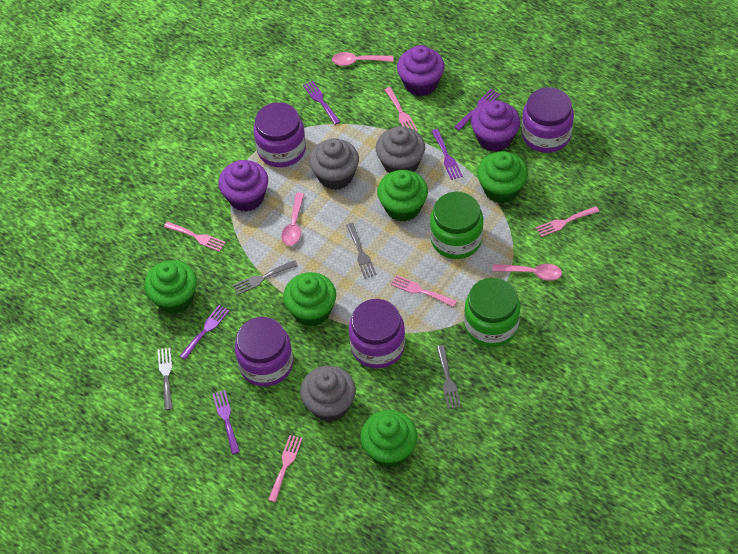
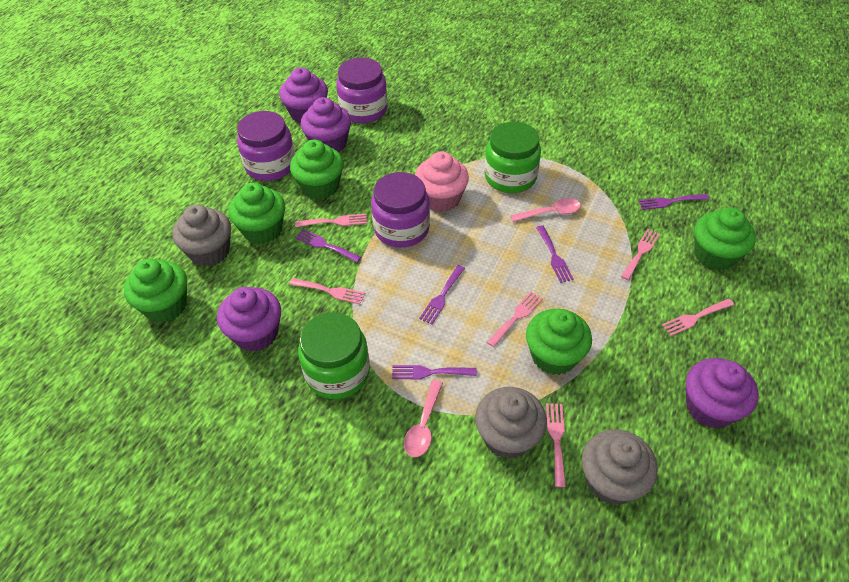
grey fork: [158,348,173,410] [233,260,298,295] [346,223,377,278] [437,345,461,409] = 4 -> none = 0
pink cupcake: none = 0 -> [415,151,469,212] = 1
pink fork: [164,221,226,252] [268,435,303,502] [385,87,418,131] [391,275,457,307] [536,206,599,237] = 5 -> [289,278,365,304] [295,214,367,227] [487,292,543,347] [546,403,566,487] [621,229,660,280] [662,299,734,336] = 6
pink spoon: [281,193,304,246] [332,52,394,66] [493,264,562,281] = 3 -> [404,380,443,457] [510,198,581,222] = 2
purple cupcake: [218,160,268,212] [397,45,445,96] [471,100,520,152] = 3 -> [217,287,281,352] [279,68,328,123] [301,97,351,152] [686,358,759,428] = 4
purple jar: [235,317,293,387] [253,102,306,167] [349,299,405,369] [522,87,574,153] = 4 -> [237,111,295,181] [336,57,388,123] [371,172,430,248] = 3

